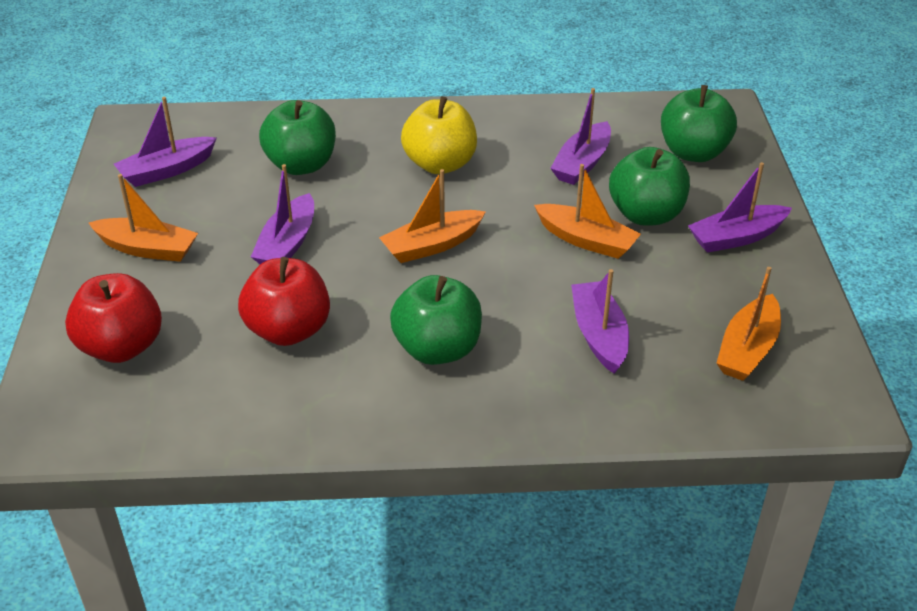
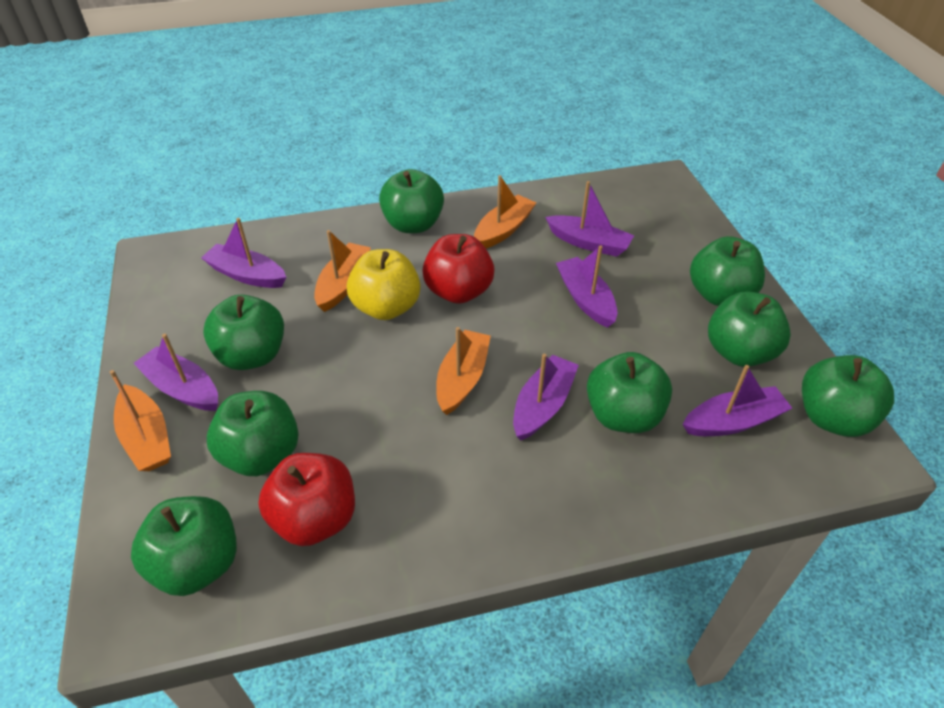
green apple: [259,100,336,175] [390,275,482,365] [609,147,690,226] [661,85,737,162] = 4 -> [131,496,237,596] [203,295,284,370] [207,391,299,476] [379,169,444,233] [587,352,672,433] [690,236,765,306] [708,291,791,367] [802,355,894,437] = 8
purple boat: [114,97,217,187] [251,164,314,264] [550,88,611,185] [571,269,629,374] [688,162,792,253] = 5 -> [133,334,218,411] [201,218,286,288] [513,354,579,440] [545,181,634,257] [556,245,617,328] [682,365,792,436] = 6

